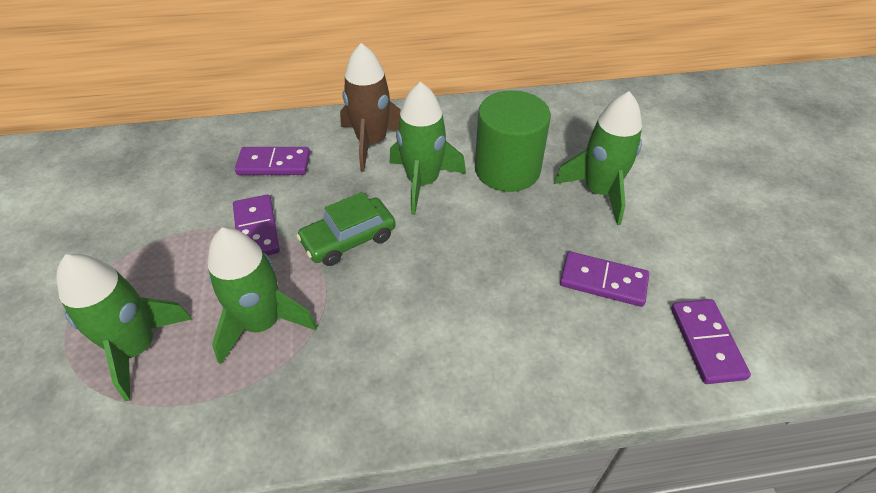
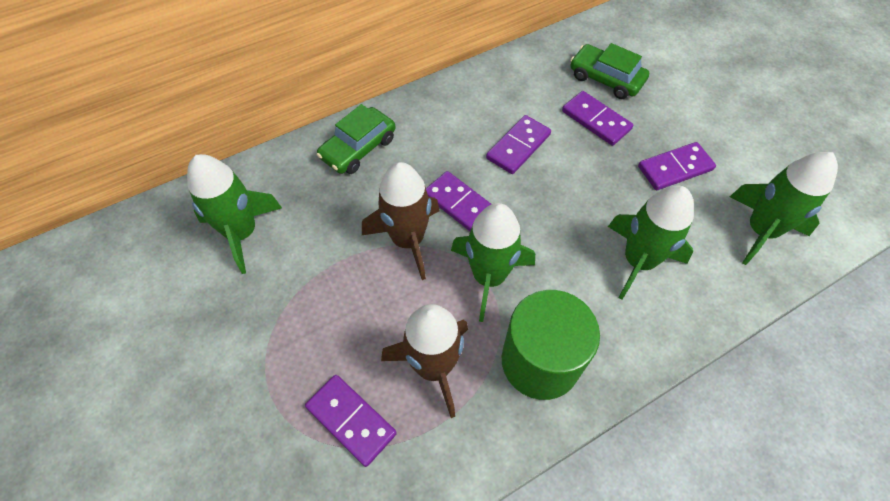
brown rocket: [340,43,401,172] = 1 -> [362,162,439,280] [381,304,468,418] = 2
green car: [296,192,396,266] = 1 -> [317,104,396,174] [570,43,649,99] = 2
purple domino: [233,194,280,256] [235,147,310,175] [560,251,649,307] [671,299,751,384] = 4 -> [305,375,397,467] [426,171,491,231] [486,115,551,174] [562,91,633,146] [638,142,716,190] = 5

